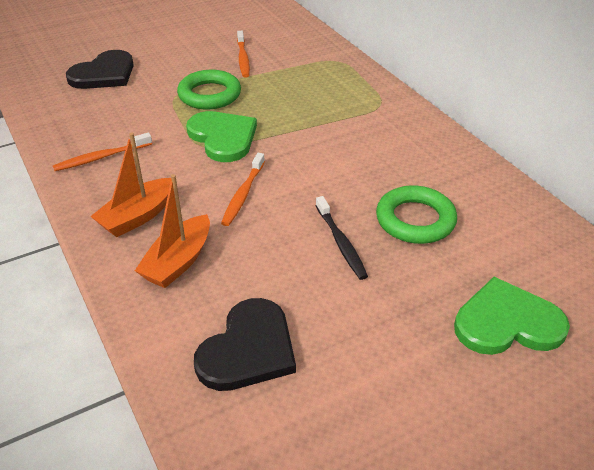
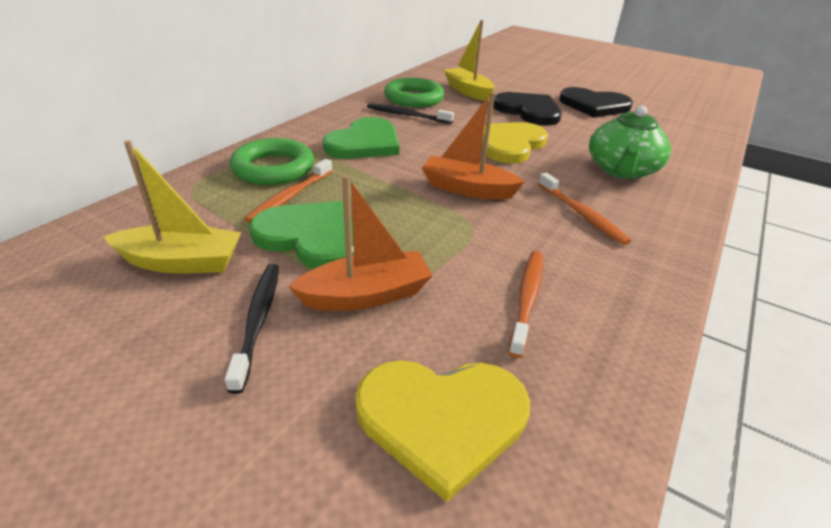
black toothbrush: [316,196,368,280] = 1 -> [225,264,279,394] [367,103,454,124] = 2
green teapot: none = 0 -> [589,106,671,179] = 1
yellow boat: none = 0 -> [103,141,242,274] [444,20,495,101] = 2
yellow heart: none = 0 -> [355,360,530,502] [482,122,548,164] = 2

